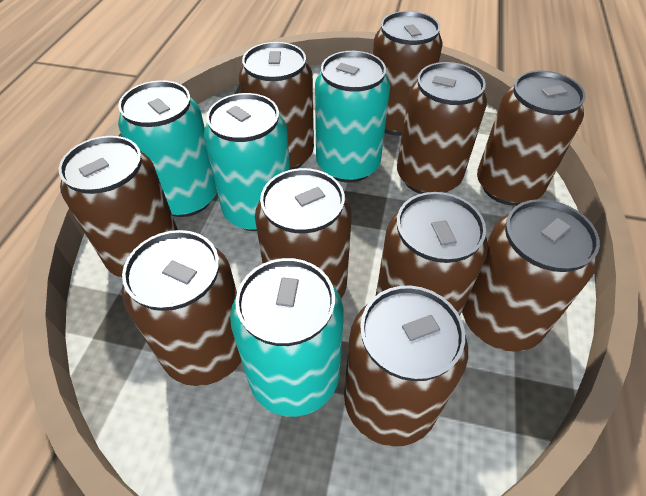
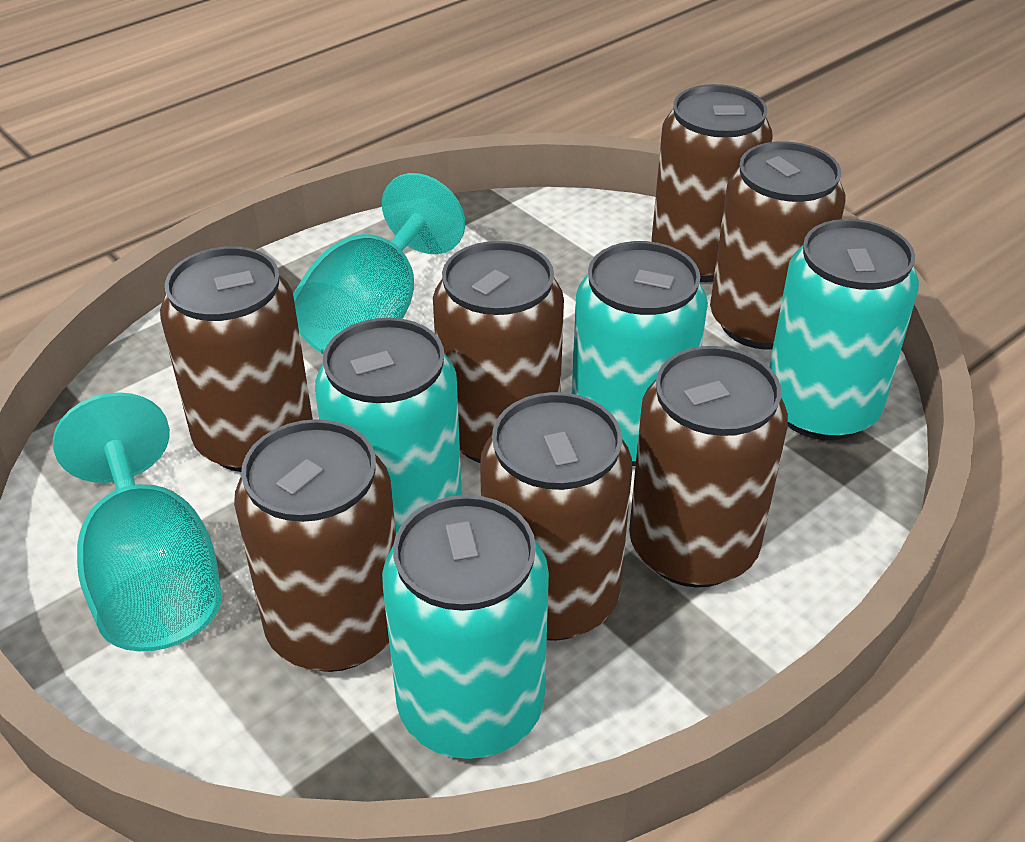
brown can: [58,136,178,278] [122,230,242,386] [239,42,314,170] [255,168,352,299] [344,286,468,447] [373,11,443,136] [376,192,488,316] [397,62,487,194] [462,199,600,352] [477,70,586,206] = 10 -> [160,246,313,472] [234,419,396,672] [433,241,564,463] [480,392,632,641] [629,346,788,588] [652,84,773,282] [710,141,846,350] = 7
turquoise goblet: none = 0 -> [53,392,222,651] [293,173,465,354] = 2

